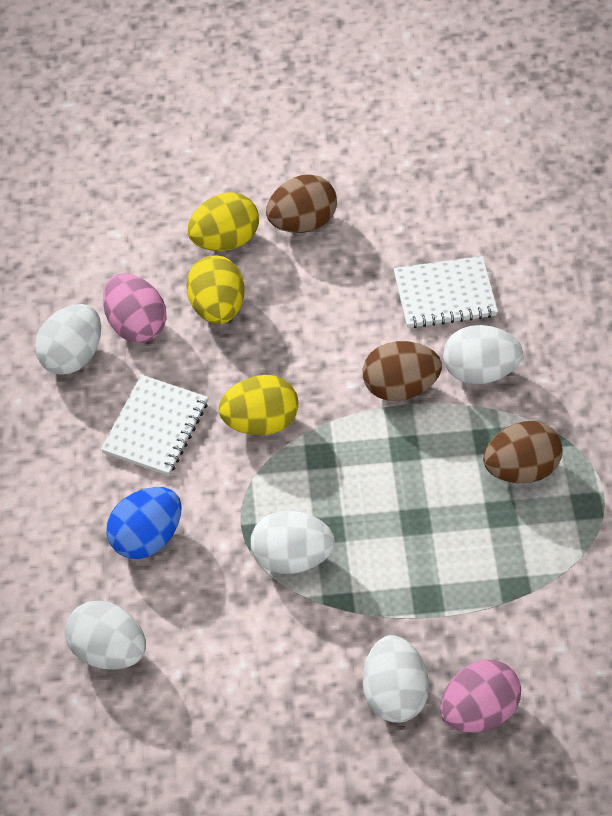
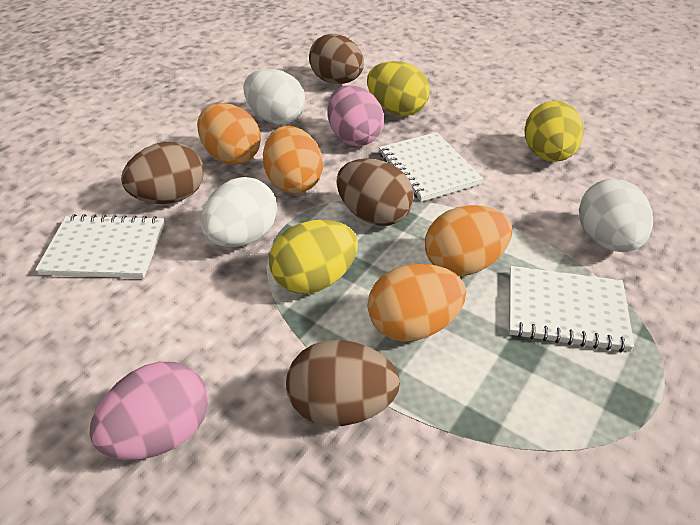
blue egg: [106,487,182,559] = 1 -> none = 0
brown egg: [266,174,337,233] [363,341,442,401] [483,421,562,483] = 3 -> [121,142,204,204] [286,340,400,426] [309,34,364,84] [336,158,414,226] = 4
orange egg: none = 0 -> [197,103,261,164] [263,126,323,194] [368,264,466,342] [425,205,512,276] = 4
white egg: [35,304,101,375] [65,601,146,670] [251,511,335,574] [363,635,429,723] [443,325,523,384] = 5 -> [200,177,277,247] [244,69,305,125] [579,179,653,252] = 3
white notebook: [101,375,208,476] [394,256,498,328] = 2 -> [35,214,165,278] [379,132,484,202] [509,266,634,352] = 3

